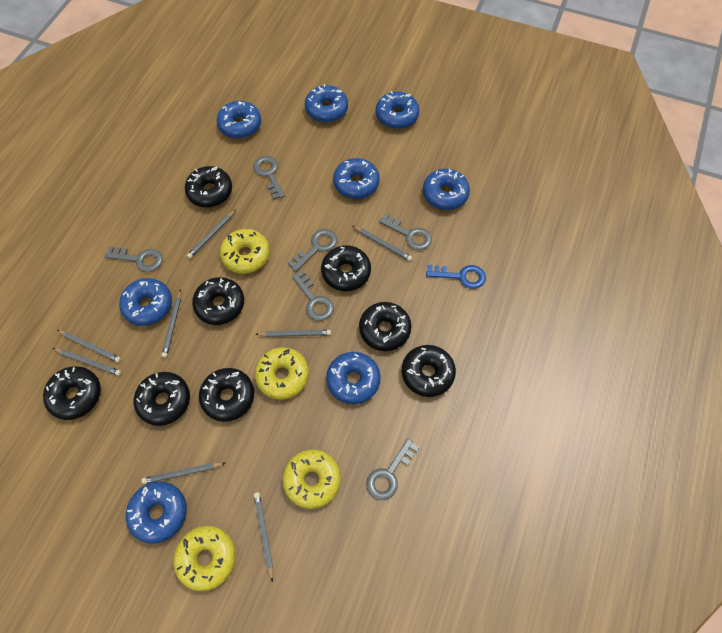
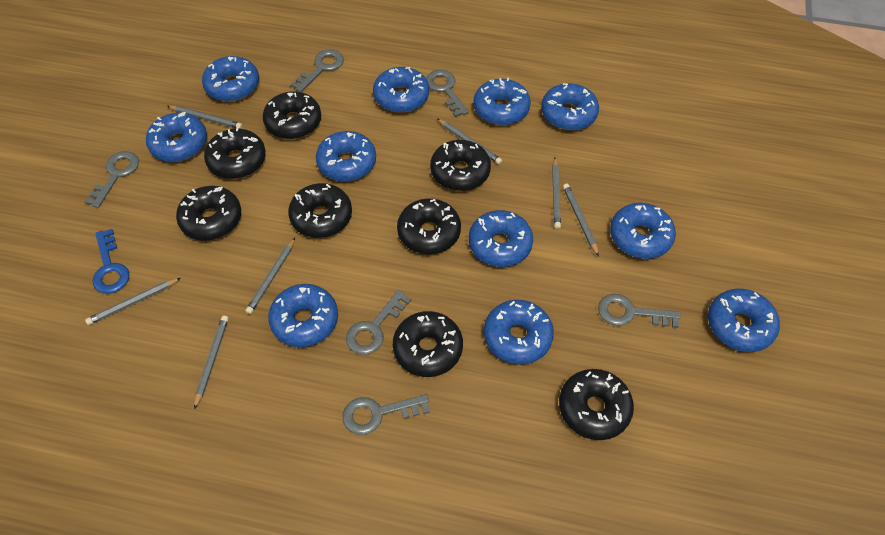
blue donut: [119,278,172,326] [126,481,187,544] [217,101,261,138] [305,84,348,122] [326,352,381,404] [333,158,380,199] [376,91,419,129] [423,169,470,210] = 8 -> [146,112,207,162] [202,56,259,101] [268,284,338,347] [316,131,376,182] [373,67,429,113] [469,210,533,267] [473,78,531,125] [484,300,554,365] [541,83,599,130] [610,203,676,259] [708,289,780,352] = 11
grey pencil: [53,348,121,376] [57,330,121,363] [142,463,225,484] [161,289,181,358] [187,210,236,258] [254,492,273,582] [255,330,331,337] [353,226,412,261] = 8 -> [85,278,181,325] [167,106,242,129] [194,316,229,410] [245,238,295,314] [437,119,502,164] [552,158,561,229] [563,184,599,256] = 7
yellow donut: [173,525,236,591] [220,229,270,274] [255,347,309,400] [282,449,341,509] = 4 -> none = 0

